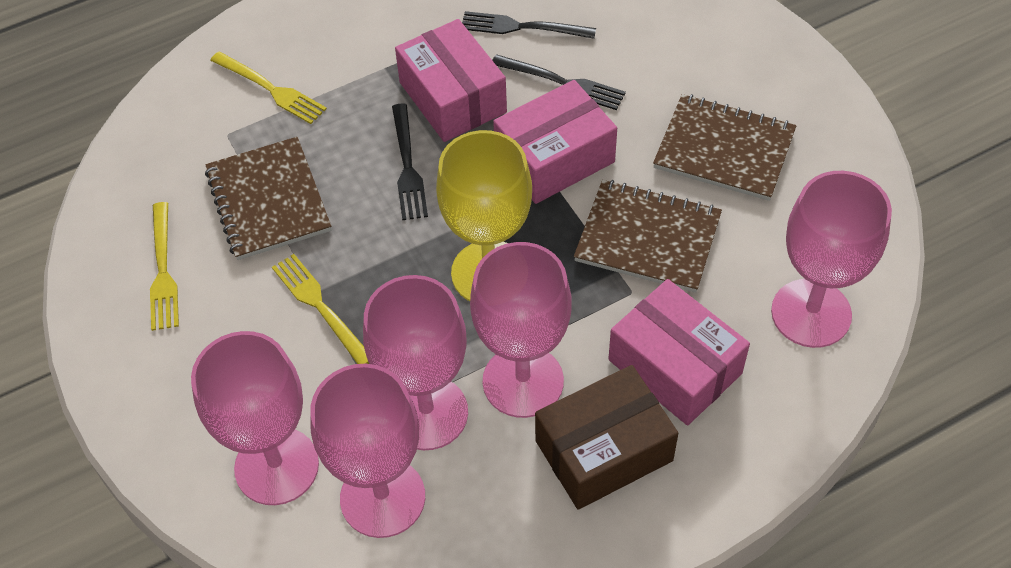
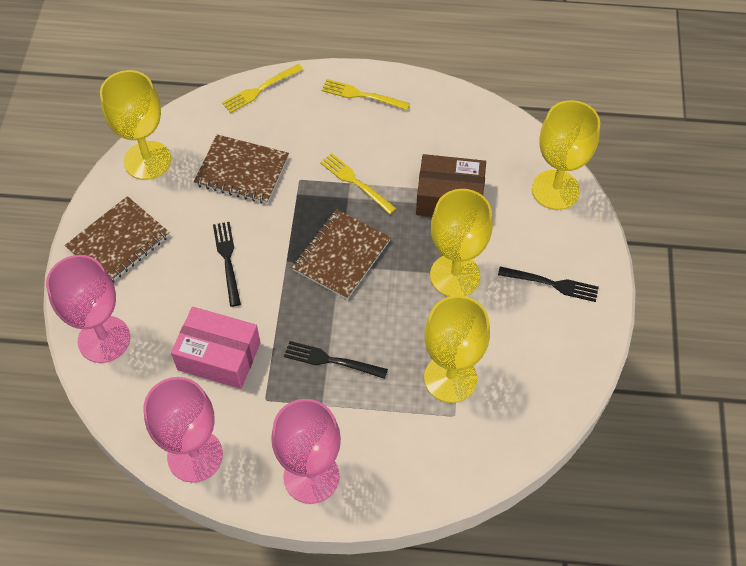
pink box: [395,19,507,142] [493,80,617,204] [608,279,750,426] = 3 -> [171,307,261,389] = 1
pink goblet: [191,331,319,505] [310,364,425,538] [363,275,468,450] [470,242,572,418] [771,171,892,348] = 5 -> [46,255,130,363] [144,377,223,483] [271,399,341,504] = 3
yellow goblet: [436,130,532,301] = 1 -> [100,70,171,180] [424,295,490,403] [430,189,493,297] [532,100,600,210] = 4

